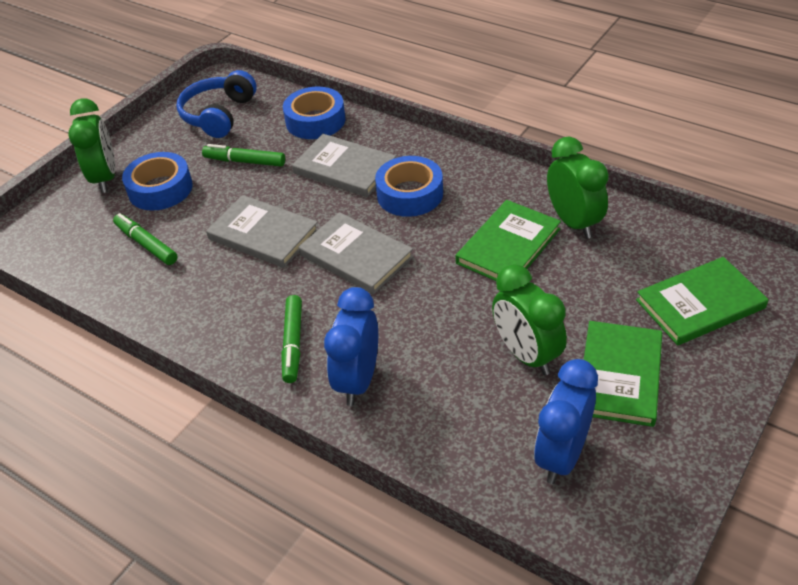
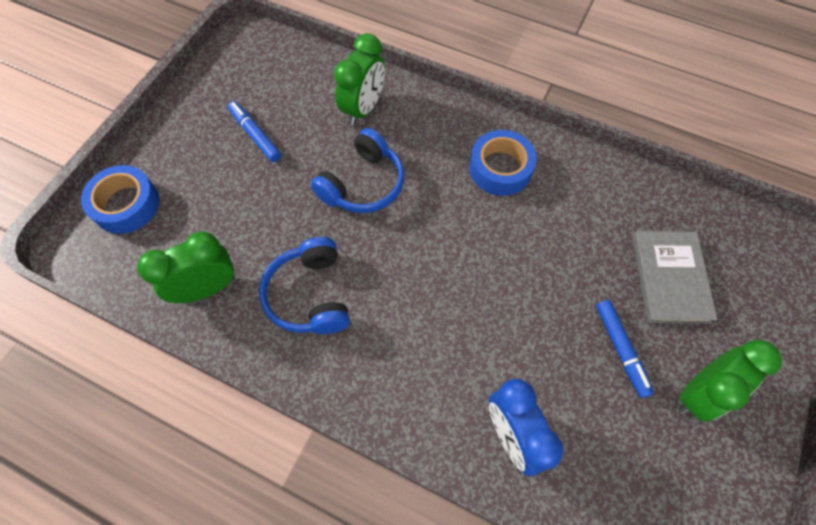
blue clock: [324,287,378,406] [534,359,598,484] = 2 -> [489,379,563,476] = 1
blue headphones: [177,70,257,138] = 1 -> [259,237,350,334] [311,128,404,213] = 2
blue marker: none = 0 -> [228,101,281,162] [596,300,654,398] = 2
blue tape: [122,152,193,211] [283,87,345,139] [375,156,443,217] = 3 -> [81,165,159,234] [469,130,537,196] = 2
green book: [456,200,561,281] [584,321,662,427] [636,257,769,345] = 3 -> none = 0
green marker: [113,213,178,265] [202,144,285,167] [281,295,302,383] = 3 -> none = 0
grey book: [206,195,318,268] [292,134,396,197] [298,212,414,294] = 3 -> [632,231,718,324] = 1

